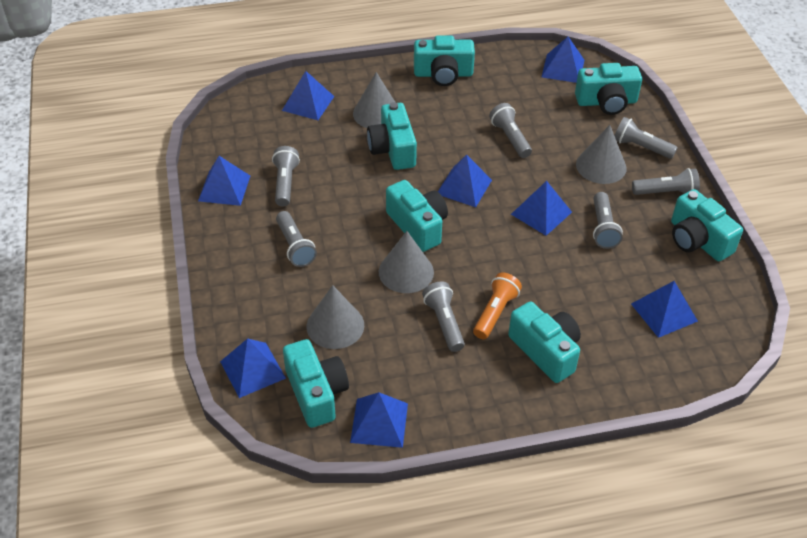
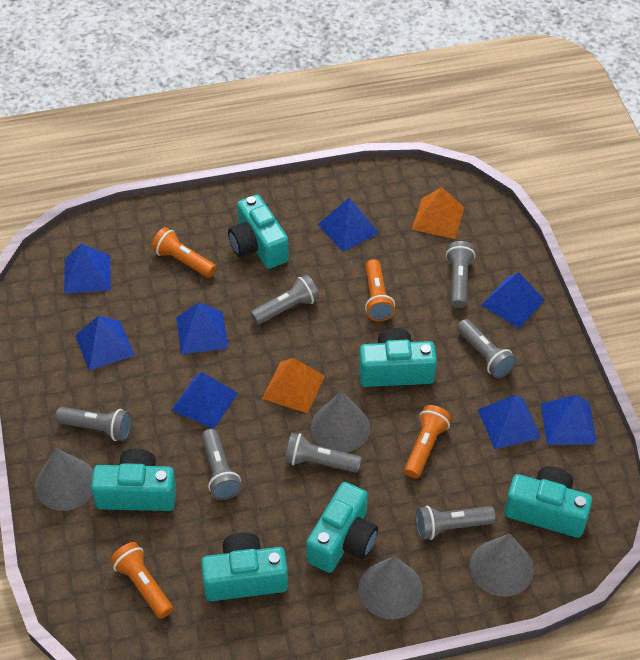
orange flashlight: [473,273,522,339] = 1 -> [110,542,173,619] [151,227,216,278] [365,259,395,321] [404,405,452,478] = 4
orange pyramid: none = 0 -> [262,358,325,413] [412,187,465,239] = 2
turquoise camera: [283,339,349,428] [367,102,417,170] [386,180,448,252] [414,36,475,86] [508,302,581,383] [575,63,642,115] [671,189,743,261] = 7 -> [91,448,177,511] [201,532,288,601] [228,194,289,269] [306,482,378,573] [359,328,437,387] [504,466,592,538] = 6

